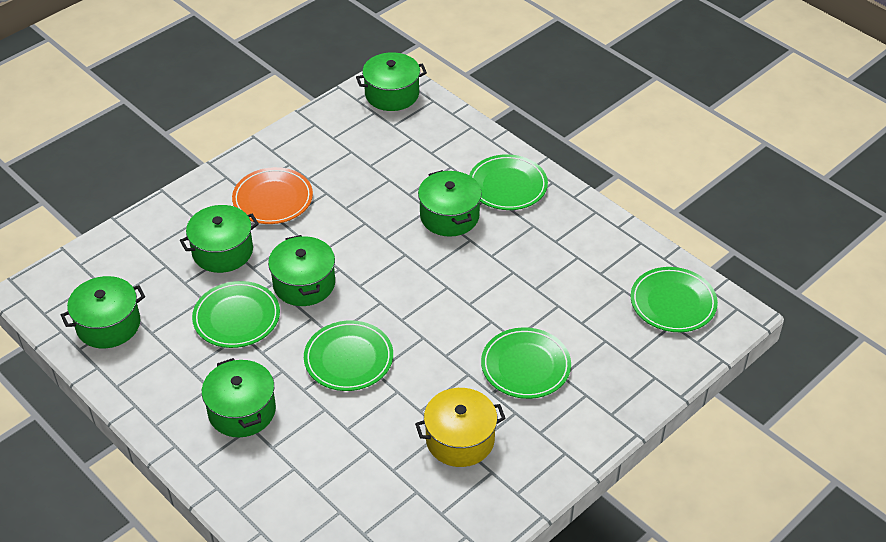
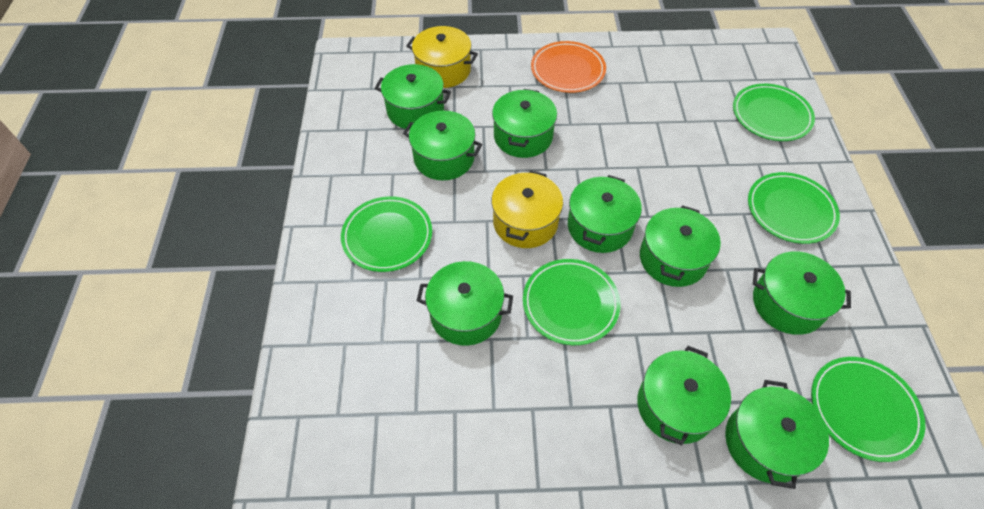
green pot: [61,276,145,348] [180,205,259,273] [202,358,276,437] [268,235,335,306] [356,52,427,111] [418,170,482,237] = 6 -> [375,64,451,130] [403,111,482,180] [417,261,513,346] [492,89,557,158] [568,175,642,253] [637,346,731,445] [640,205,721,287] [725,380,829,489] [753,251,851,335] = 9
yellow pot: [415,388,506,467] = 1 -> [406,26,478,88] [491,170,563,248] = 2

